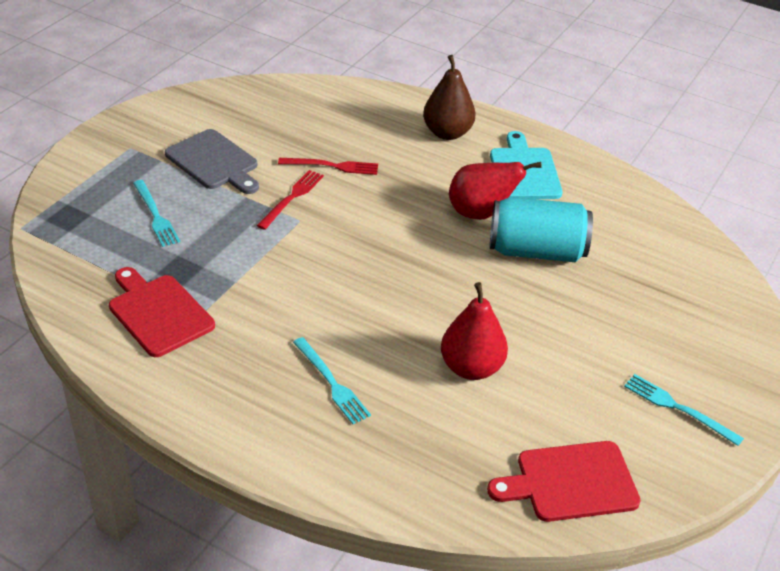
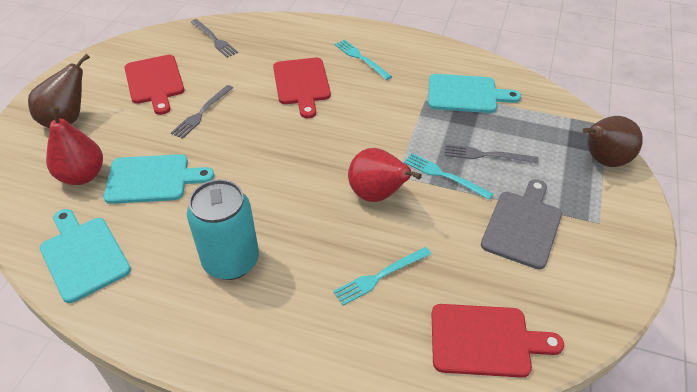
brown pear: [423,55,476,140] = 1 -> [28,54,90,128] [583,116,643,167] = 2
grey fork: none = 0 -> [171,85,233,139] [191,19,238,58] [445,144,539,164] = 3
red cutting board: [109,267,215,357] [487,441,641,522] = 2 -> [124,55,184,115] [273,58,331,118] [432,304,564,378] = 3
red fork: [257,170,324,230] [278,158,378,175] = 2 -> none = 0
turquoise cutting board: [490,131,562,199] = 1 -> [40,209,131,303] [103,154,214,204] [428,74,521,113] = 3

